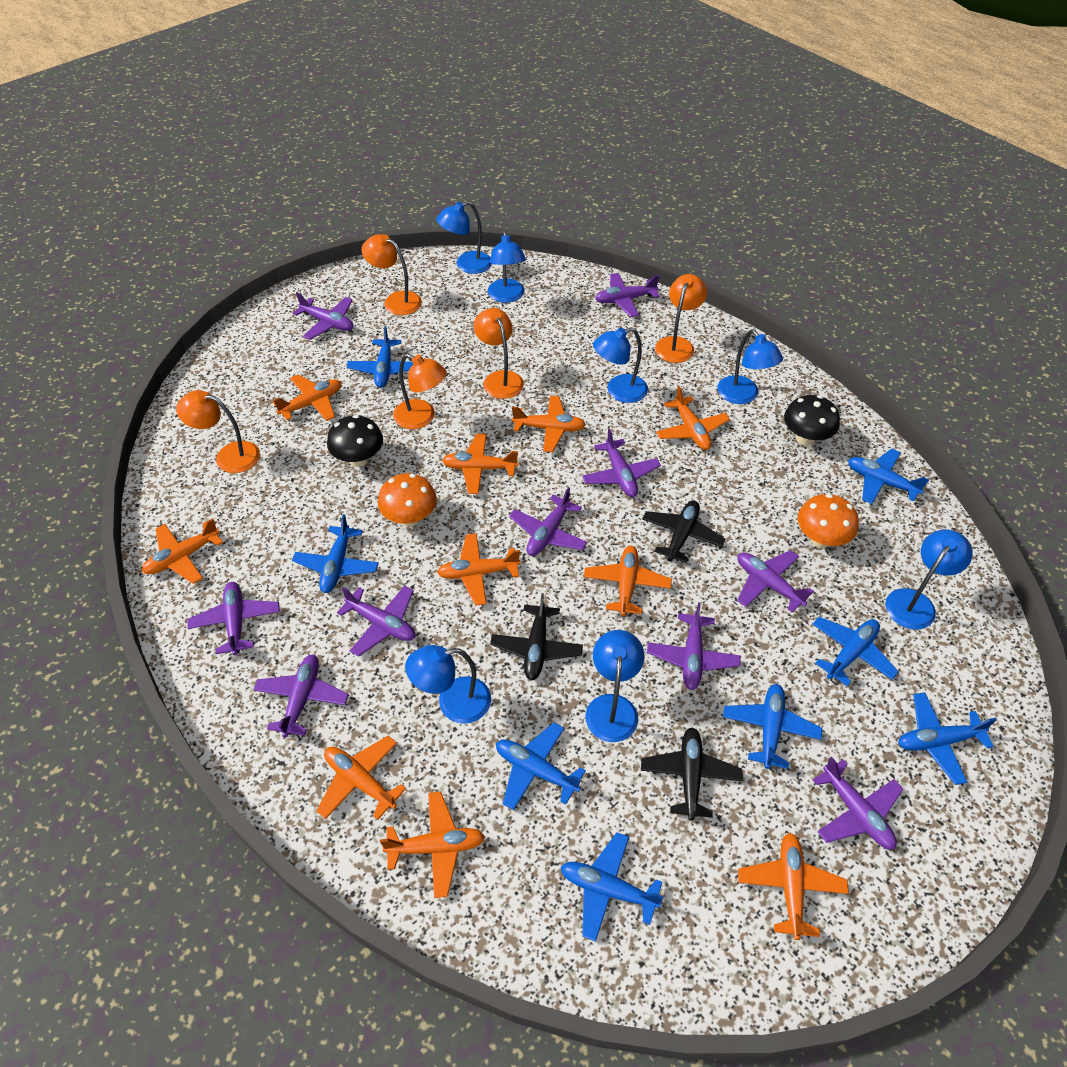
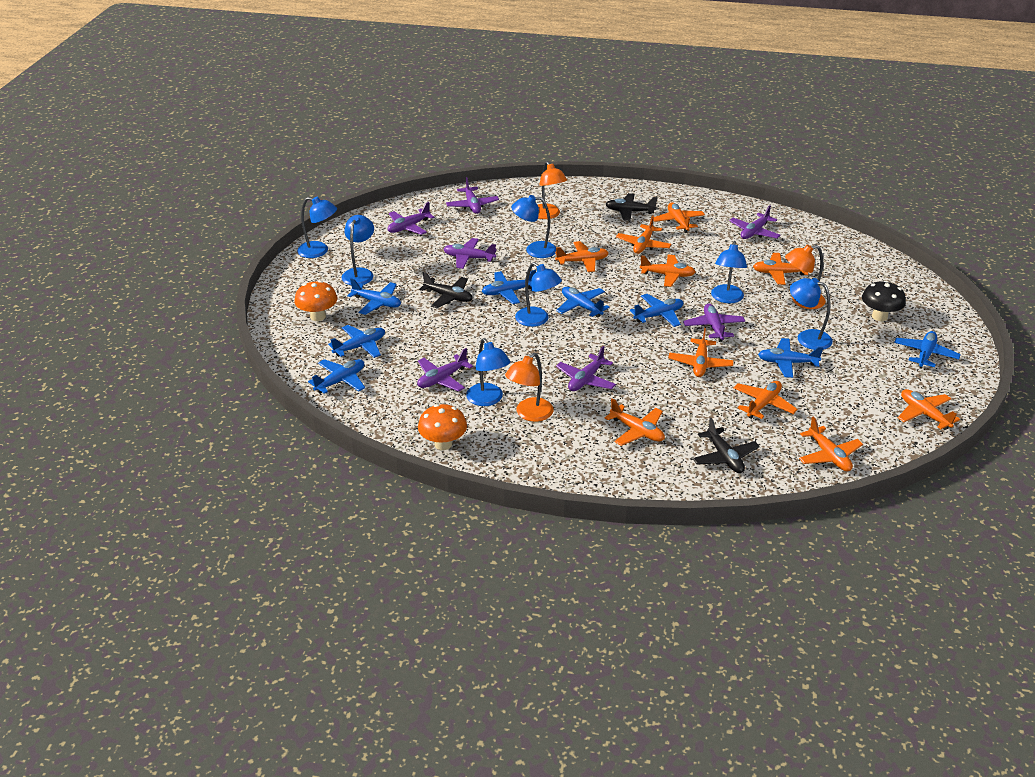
black mushroom: [327,415,383,467] [784,395,840,446] = 2 -> [862,281,906,321] = 1
orange lamp: [176,390,260,473] [361,234,422,315] [393,354,447,429] [474,308,524,399] [655,274,707,363] = 5 -> [505,353,553,422] [538,161,567,219] [785,245,826,309] = 3
purple plane: [187,582,280,655] [253,654,349,737] [293,293,353,340] [337,585,415,657] [509,487,588,556] [582,429,661,497] [595,273,659,317] [647,602,741,690] [737,550,814,613] [813,757,903,849] = 10 -> [388,202,435,235] [417,348,473,392] [444,238,497,269] [446,177,499,214] [556,346,616,391] [683,303,745,342] [729,205,781,239] = 7

